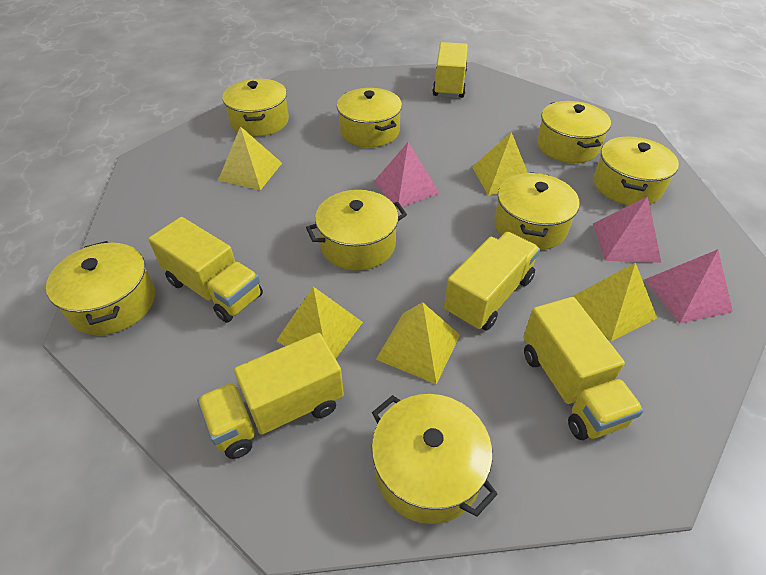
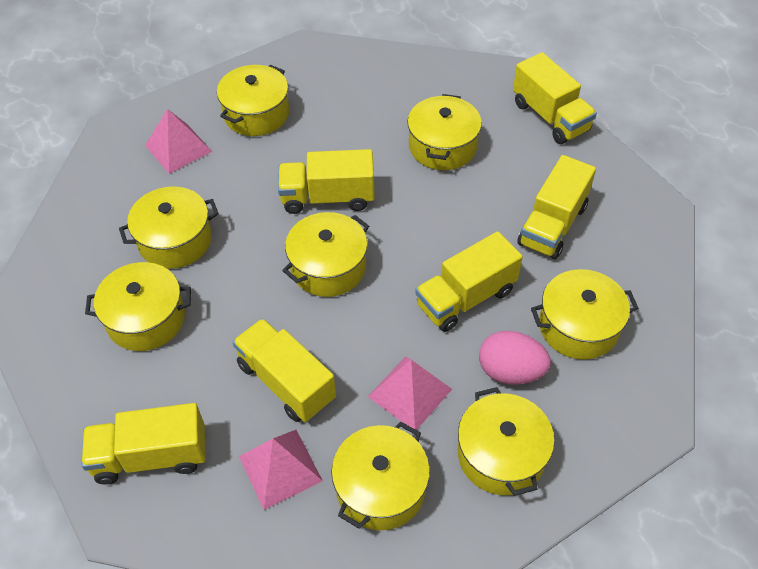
pink egg: none = 0 -> [479,331,551,384] = 1
yellow pyramid: [218,126,282,190] [276,287,363,359] [376,302,460,384] [472,132,528,195] [572,262,657,341] = 5 -> none = 0
yellow truck: [148,217,263,323] [197,333,344,459] [432,42,468,98] [444,232,540,331] [523,297,644,440] = 5 -> [81,403,206,485] [233,318,336,422] [278,149,375,214] [415,231,523,332] [513,52,597,144] [517,155,596,259] = 6

